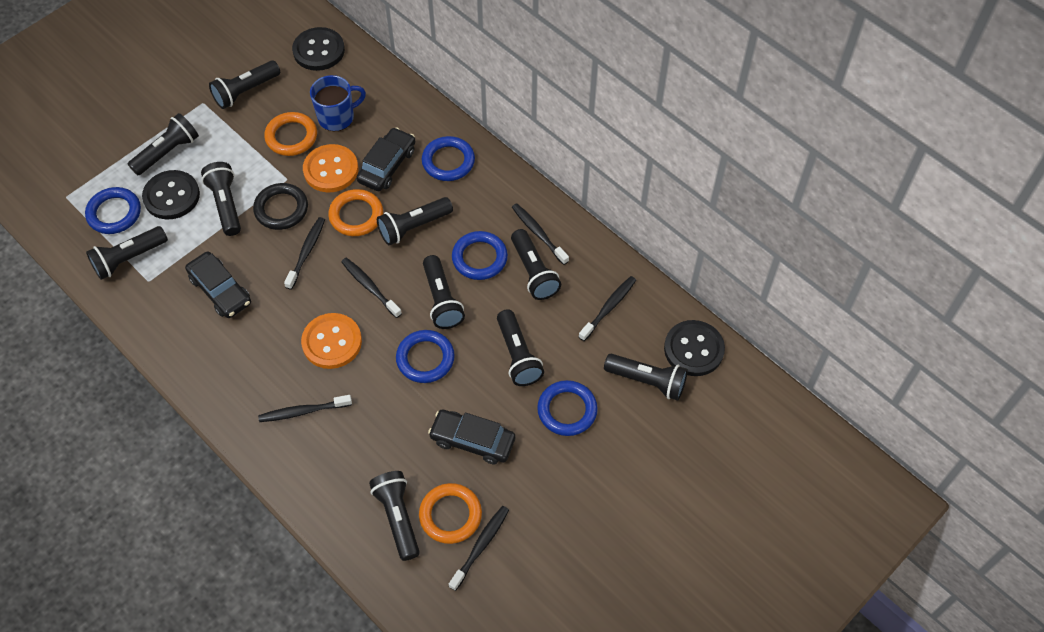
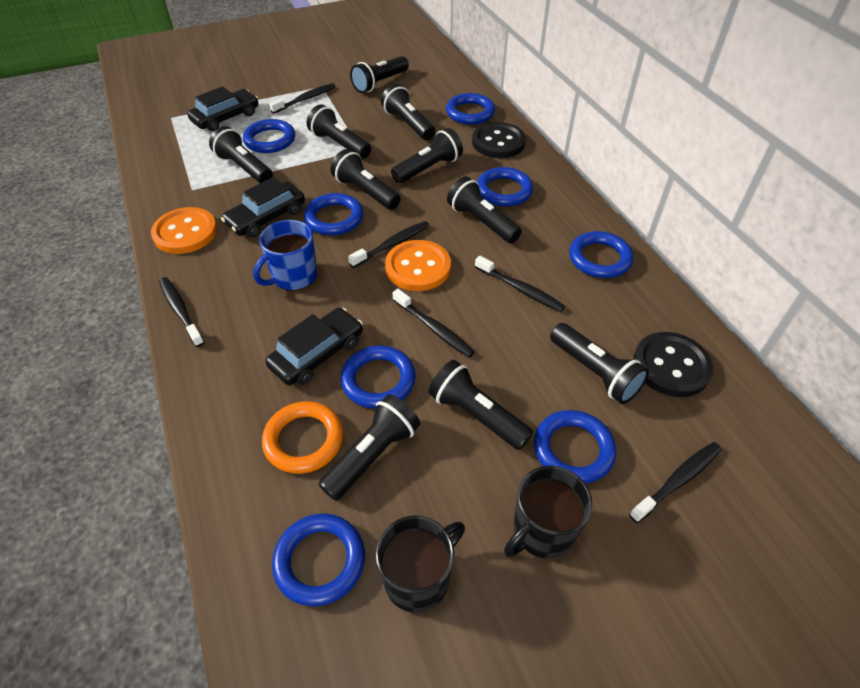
black button: [142,170,200,220] [292,27,345,71] [664,320,725,376] = 3 -> [472,122,526,158] [633,332,713,397] = 2
black mug: none = 0 -> [376,515,465,613] [504,465,592,559] = 2
black ring: [253,183,308,230] = 1 -> none = 0
blue ring: [85,187,141,234] [396,330,455,383] [422,136,475,181] [452,231,508,280] [537,380,598,436] = 5 -> [243,119,295,153] [272,513,365,606] [304,193,364,235] [341,345,416,409] [446,93,495,125] [477,167,533,206] [534,410,616,484] [569,231,634,278] = 8
orange ring: [264,112,317,156] [328,189,383,236] [419,483,482,544] = 3 -> [262,401,343,474] = 1

